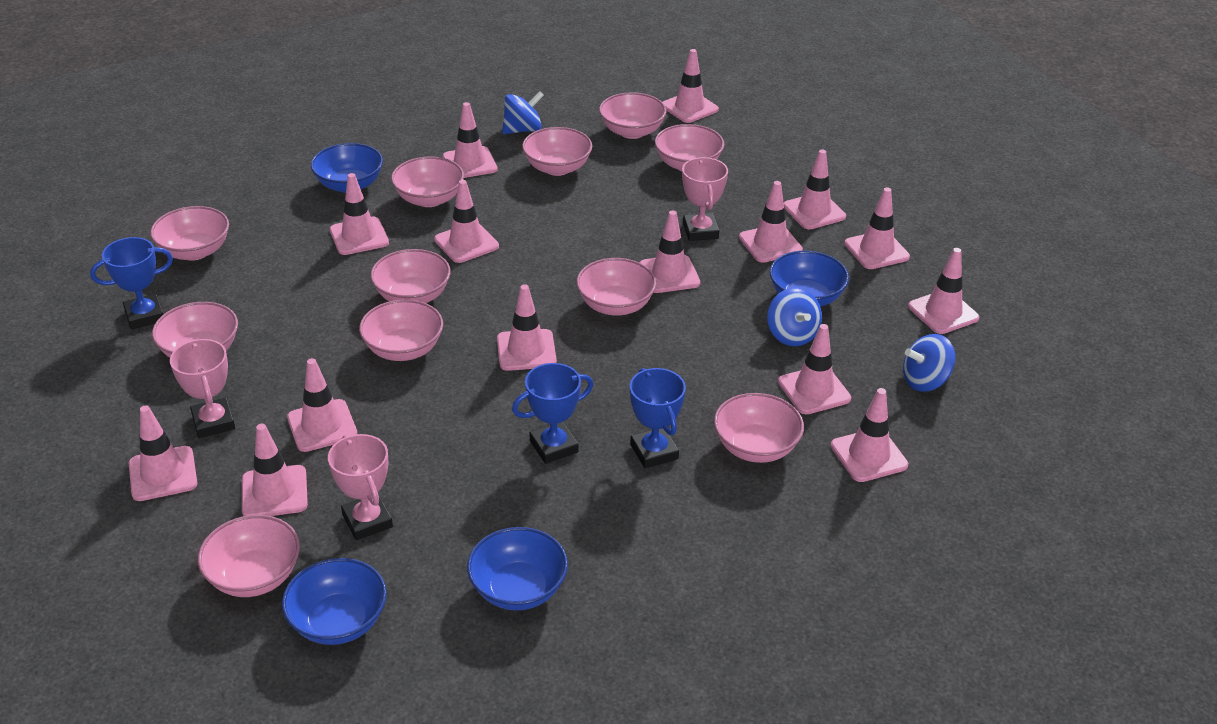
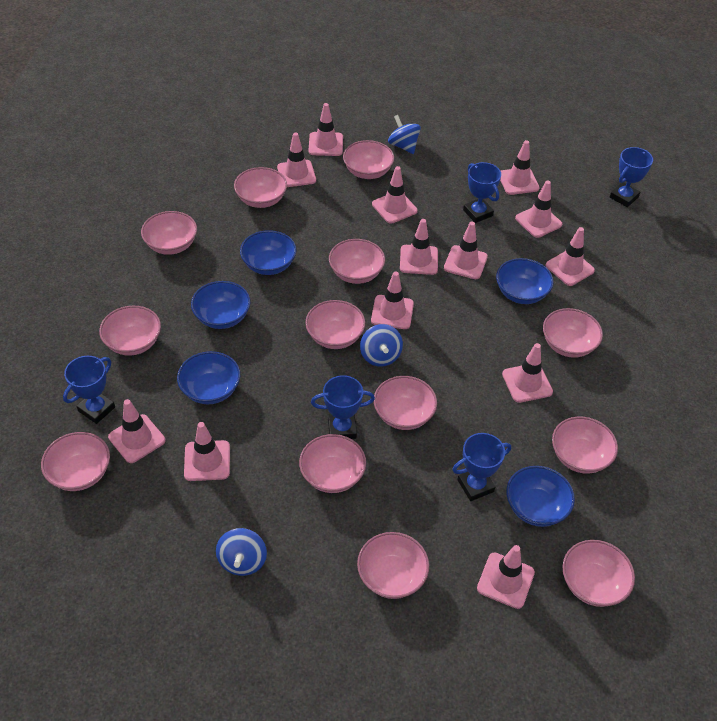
blue bowl: [282,558,387,645] [311,143,383,193] [467,527,568,611] [770,251,849,307] = 4 -> [177,351,240,404] [191,281,250,329] [240,230,296,275] [496,258,554,304] [506,466,575,527] = 5
blue trophy: [90,237,173,329] [512,363,594,464] [630,368,686,468] = 3 -> [63,356,115,424] [311,375,375,439] [452,433,511,501] [463,162,501,223] [610,147,653,207] = 5
pink bowl: [150,206,229,260] [152,302,238,358] [198,515,300,597] [359,299,443,361] [371,249,451,303] [391,156,464,207] [522,127,592,176] [577,258,656,316] [599,92,667,139] [655,124,725,171] [714,393,804,463] = 11 -> [41,432,110,491] [99,306,161,356] [141,211,197,255] [234,167,287,208] [299,434,366,493] [305,300,365,349] [329,239,385,284] [343,140,394,179] [357,532,429,599] [374,376,437,430] [543,308,603,358] [552,417,618,474] [562,540,635,607] = 13
pink traffic cone: [129,405,197,501] [242,424,308,516] [287,358,357,452] [330,173,389,255] [434,180,499,263] [443,102,498,178] [497,284,557,371] [640,210,700,293] [663,49,719,123] [739,181,803,263] [778,324,851,415] [784,149,846,229] [831,388,908,482] [845,187,910,269] [908,248,979,334] = 15 -> [108,399,165,463] [184,422,230,481] [277,132,316,187] [308,103,343,156] [371,271,414,329] [372,166,418,224] [400,219,438,275] [444,222,488,279] [477,545,535,609] [500,140,540,195] [502,343,553,403] [515,180,562,238] [545,227,595,286] = 13
pink trophy: [170,339,235,438] [328,434,393,540] [682,157,728,241] = 3 -> none = 0

